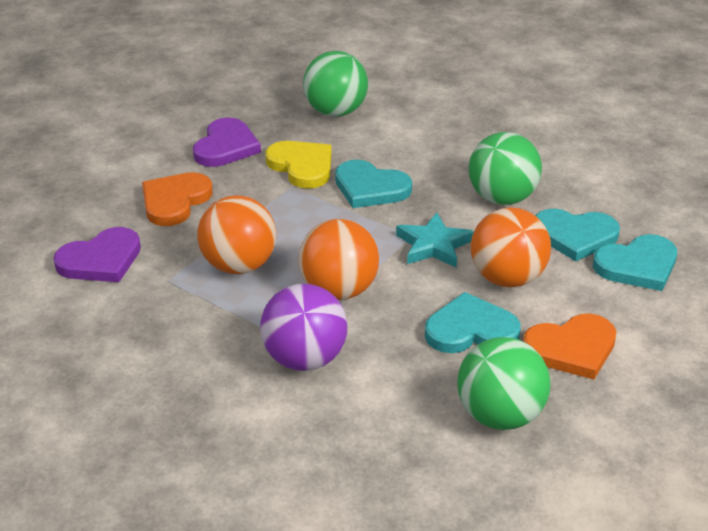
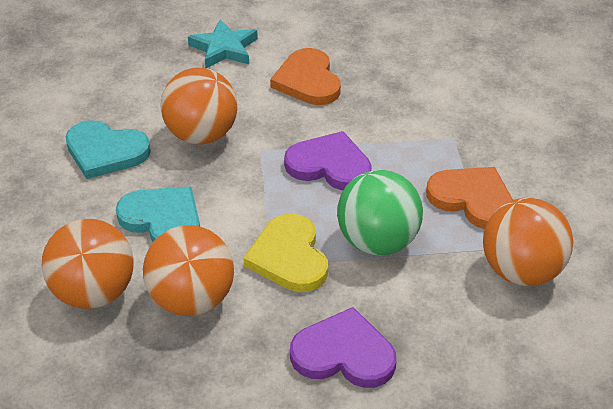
green ball: [303,51,368,117] [457,337,550,430] [469,132,542,205] = 3 -> [337,170,423,255] = 1
orange ball: [197,195,276,274] [298,219,379,300] [471,207,551,287] = 3 -> [42,219,134,309] [143,225,234,316] [160,68,237,144] [483,198,573,286] = 4
purple ball: [260,284,347,371] = 1 -> none = 0
turquoise heart: [335,160,412,208] [425,292,521,353] [535,209,620,261] [593,234,677,291] = 4 -> [65,120,151,179] [116,187,200,242] = 2

